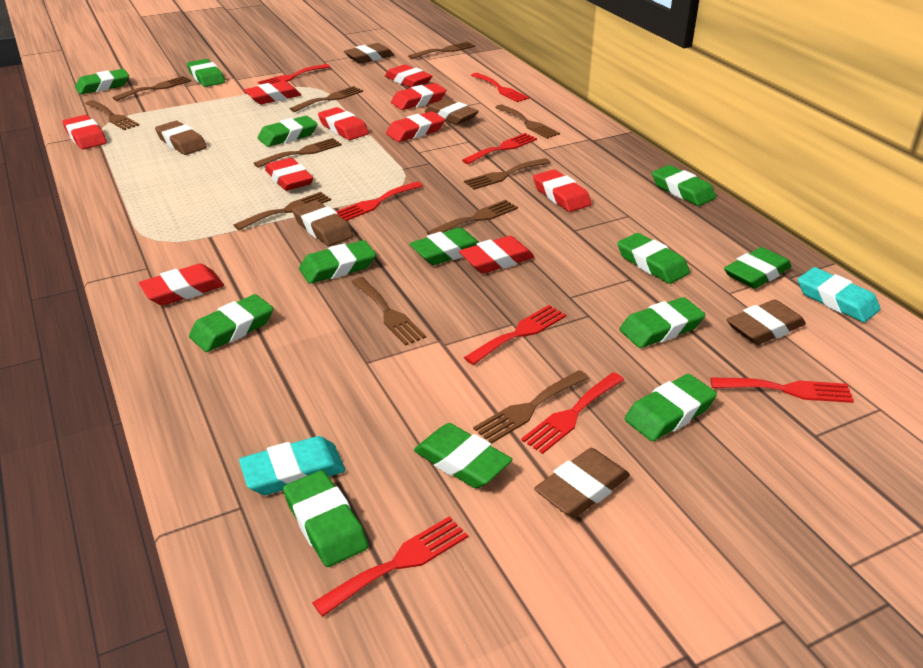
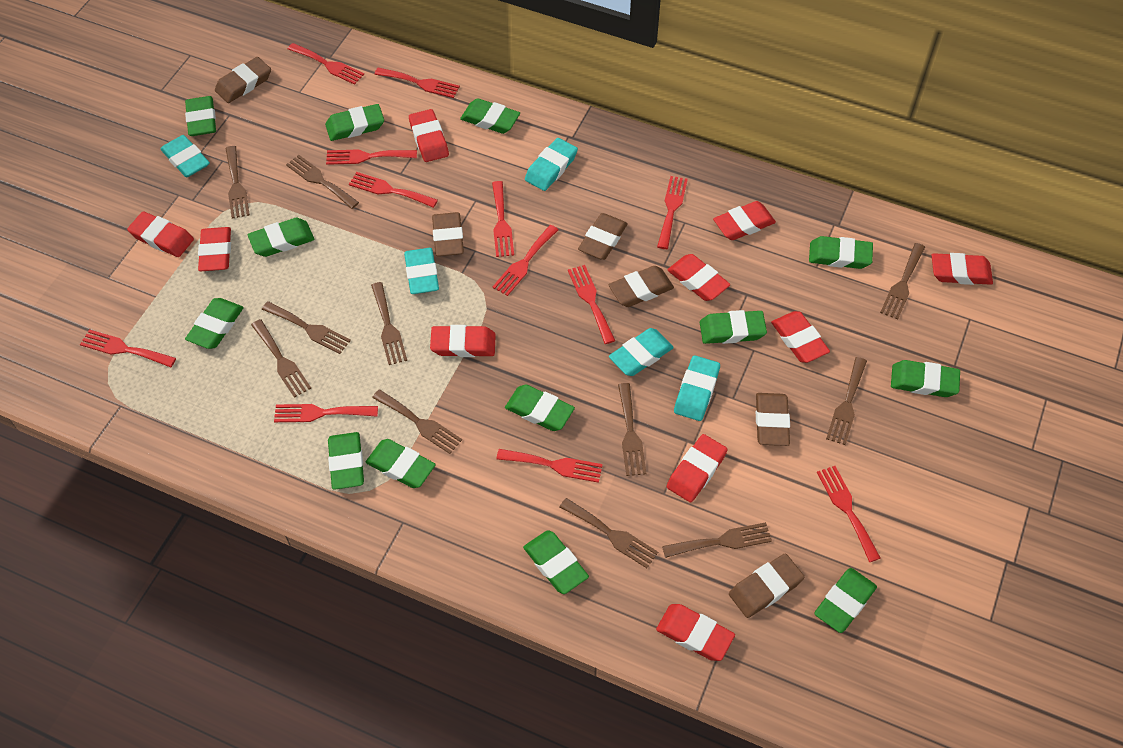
red fork: [258,64,330,85] [312,516,468,617] [336,181,423,221] [462,133,537,164] [464,305,566,365] [471,73,529,102] [521,372,624,454] [711,377,854,403] = 8 -> [80,329,176,367] [274,404,378,422] [288,43,364,85] [326,149,417,165] [349,172,438,208] [374,68,460,98] [492,181,514,257] [492,225,558,296] [496,449,603,483] [568,265,615,344] [657,176,688,249] [817,466,881,562] = 12
turquoise eraser: [239,436,345,495] [798,267,881,322] = 2 -> [161,135,210,177] [404,248,439,294] [525,138,578,191] [609,328,674,376] [674,355,720,421] = 5

